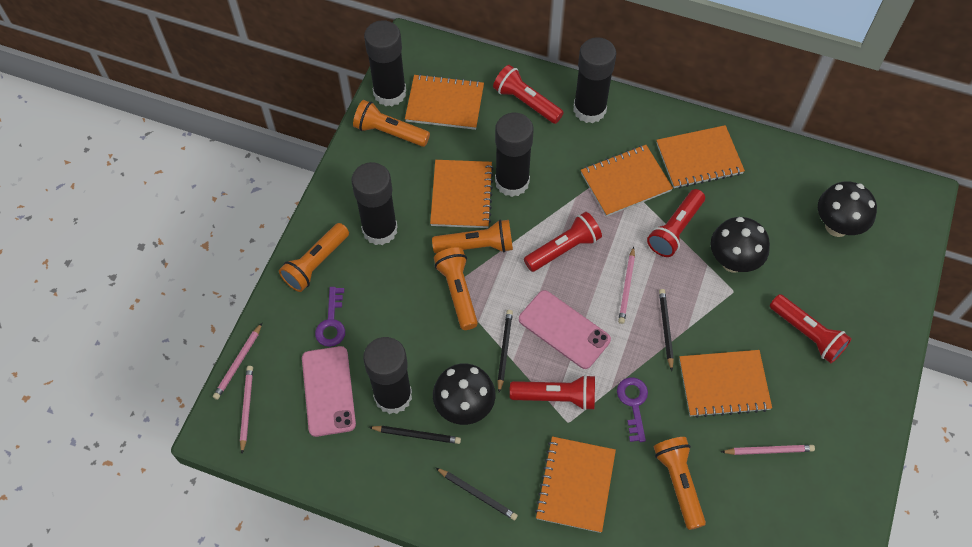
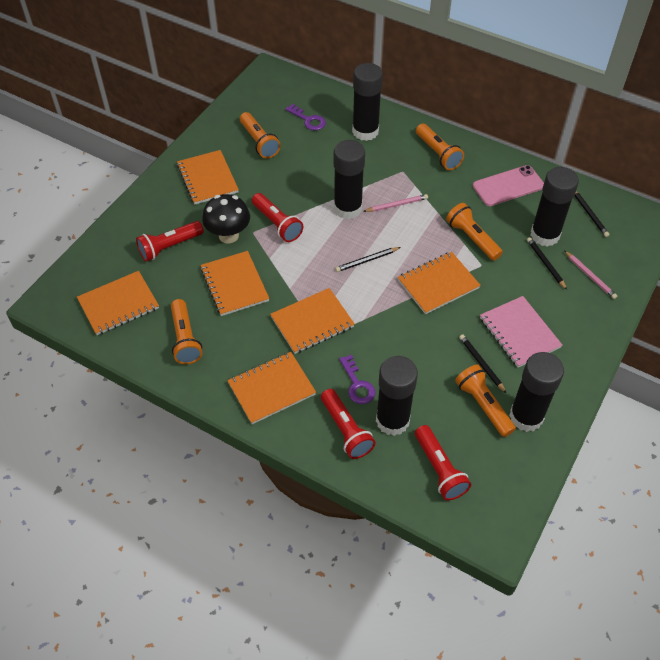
black mushroom: [433,363,495,425] [710,217,770,273] [818,181,877,237] = 3 -> [202,194,250,243] = 1
pink notebook: none = 0 -> [480,296,562,368] = 1
pink pencil: [213,323,262,400] [240,366,253,453] [618,246,635,324] [721,445,815,455] = 4 -> [363,194,428,212] [565,251,617,299] = 2
pink phone: [302,346,356,437] [519,290,611,369] = 2 -> [473,165,544,206] = 1
red flashlight: [493,65,564,124] [510,375,595,411] [524,212,602,272] [647,189,705,257] [770,294,852,363] = 5 -> [136,221,204,262] [252,193,303,242] [321,389,375,459] [415,425,471,500] = 4

